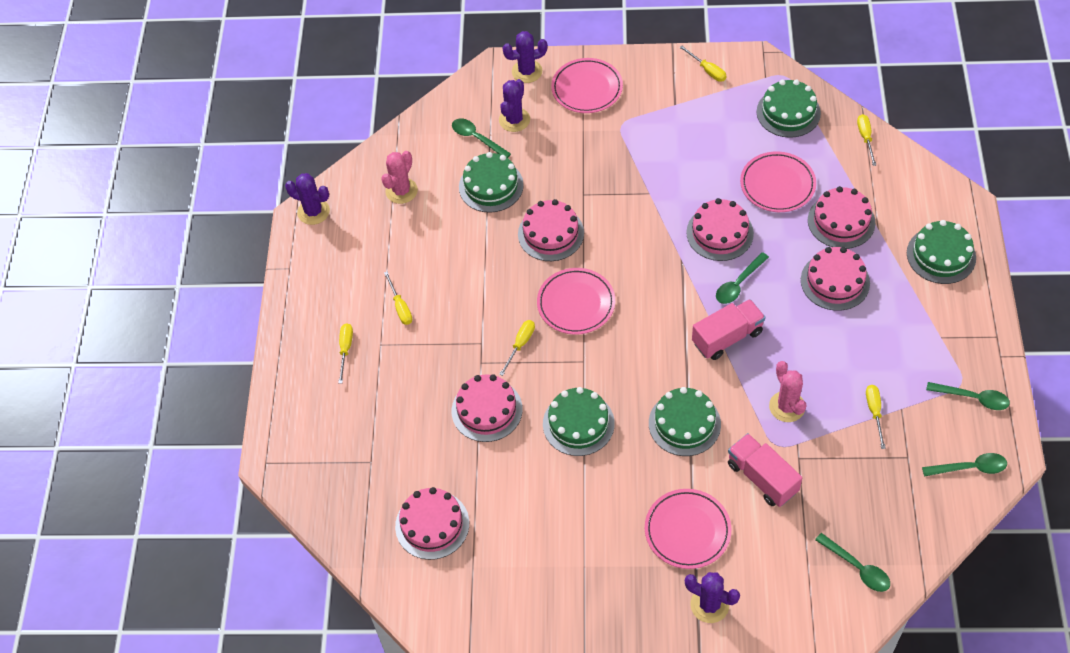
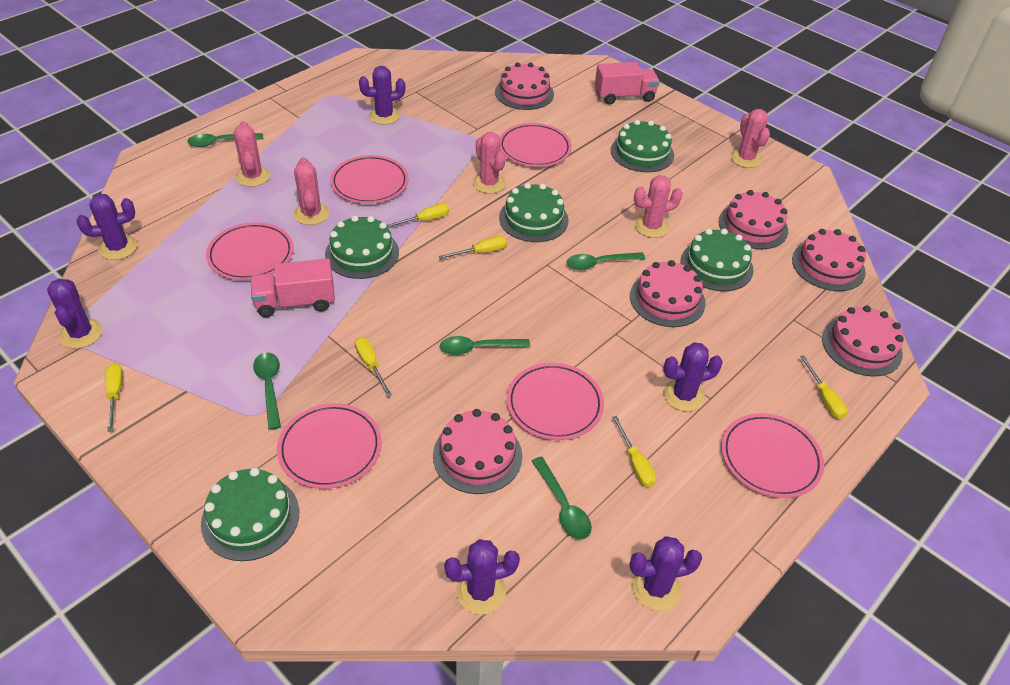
pink cactus: [381,151,418,204] [769,361,807,422] = 2 -> [234,121,270,187] [294,157,329,225] [472,132,506,194] [634,175,683,238] [730,109,770,168] = 5
pink plate: [537,268,615,335] [551,58,623,113] [645,489,731,569] [740,152,816,212] = 4 -> [206,222,294,280] [277,403,382,489] [330,155,409,204] [500,123,572,167] [507,363,604,440] [721,413,824,498] = 6
purple cactus: [285,173,330,225] [499,79,530,132] [503,31,547,83] [685,572,740,623] = 4 -> [47,279,103,349] [77,194,137,260] [359,66,405,125] [444,539,520,615] [629,536,702,611] [663,342,723,412] = 6

